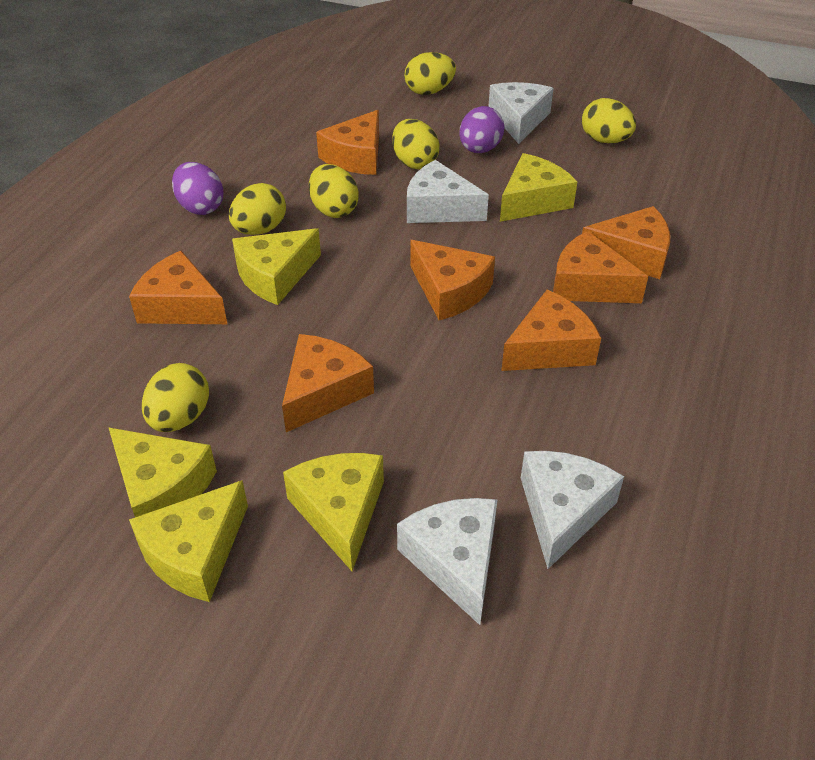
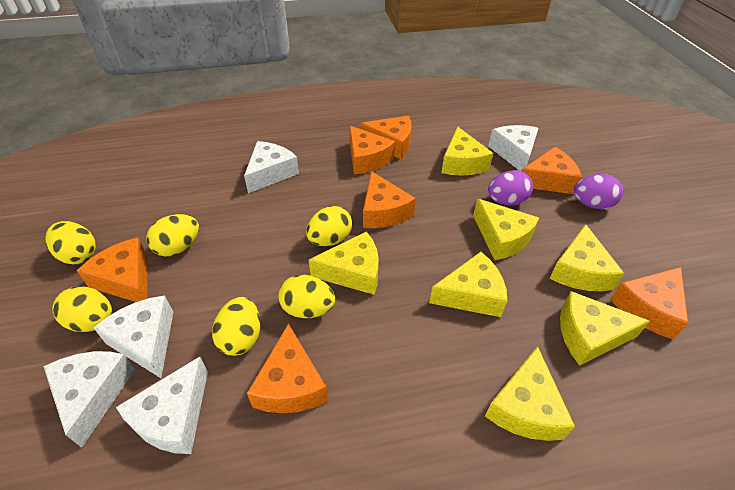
white cheese: [397,498,497,625] [407,160,489,223] [488,82,553,144] [521,451,624,569] = 4 -> [43,351,136,448] [94,295,173,378] [116,357,208,454] [244,141,299,193] [488,125,538,171] = 5
yellow cheese: [108,427,217,517] [129,480,248,602] [232,228,321,305] [283,453,384,571] [500,153,577,222] = 5 -> [309,231,379,295] [429,252,507,317] [441,126,493,176] [473,199,539,260] [485,346,575,441] [549,224,624,291] [560,291,650,366] = 7

